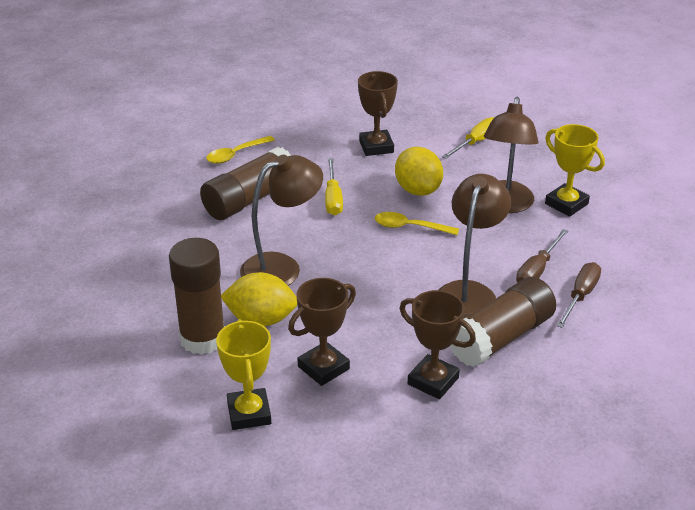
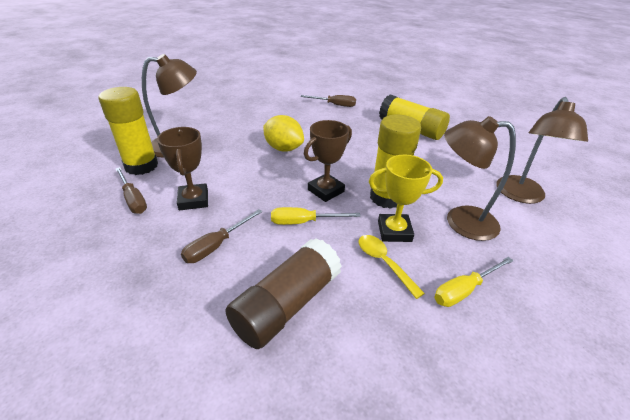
brown glue stick: [169,238,225,355] [200,147,292,220] [450,277,556,367] = 3 -> [225,238,342,349] = 1
brown screwdriver: [516,229,568,283] [556,262,601,328] = 2 -> [116,167,147,214] [181,209,262,263] [300,95,356,107] = 3
brown trophy: [288,278,356,386] [358,71,398,156] [400,290,476,399] = 3 -> [157,127,208,210] [304,120,352,202] = 2
yellow glue stick: none = 0 -> [98,87,158,175] [370,115,421,209] [379,94,450,140] = 3
yellow lemon: [221,272,297,326] [395,147,443,196] = 2 -> [263,115,304,151] = 1
yellow spoon: [206,136,275,164] [375,212,459,235] = 2 -> [359,235,425,299] = 1
yellow trophy: [216,319,271,430] [545,124,605,217] = 2 -> [369,155,443,242] = 1

